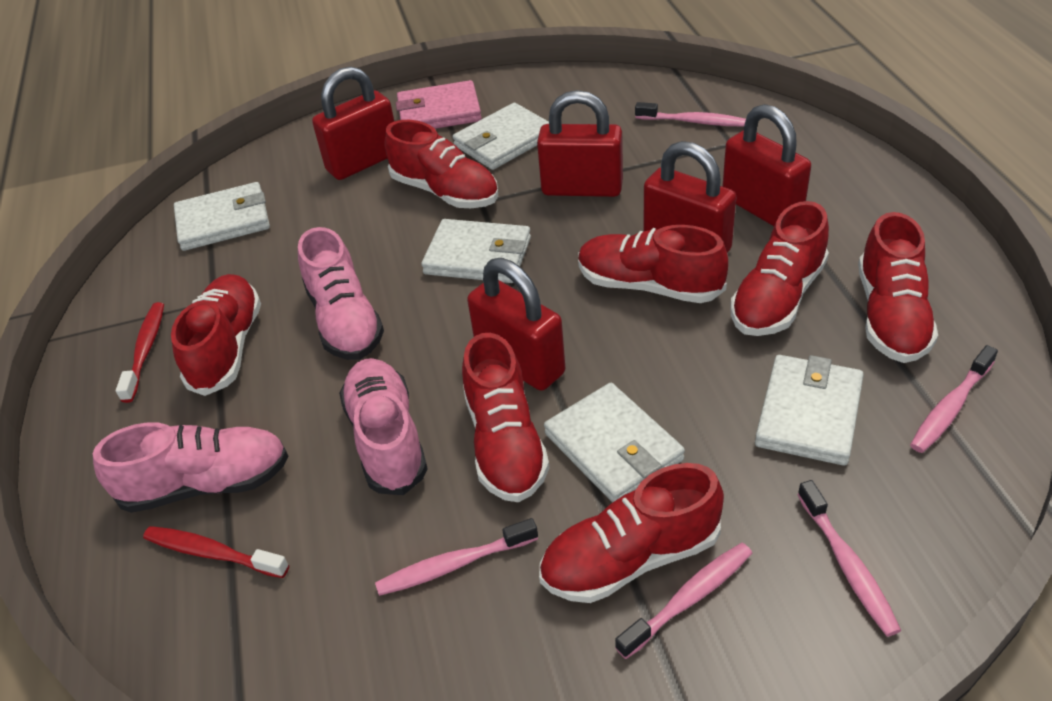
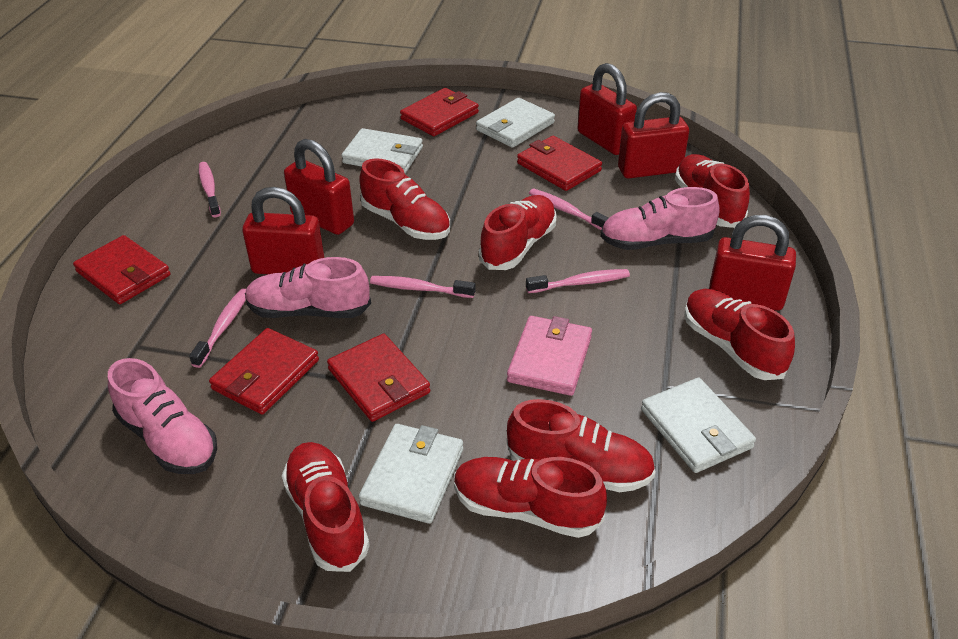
red toothbrush: [116,302,164,403] [143,526,289,578] = 2 -> none = 0
red wallet: none = 0 -> [73,235,170,304] [209,328,319,414] [327,334,430,422] [400,88,479,136] [517,136,602,191] = 5
white wallet: [174,182,270,251] [421,219,531,283] [453,103,549,170] [544,383,685,503] [755,355,864,466] = 5 -> [341,128,423,173] [359,424,463,524] [476,98,555,148] [641,378,756,473] = 4

